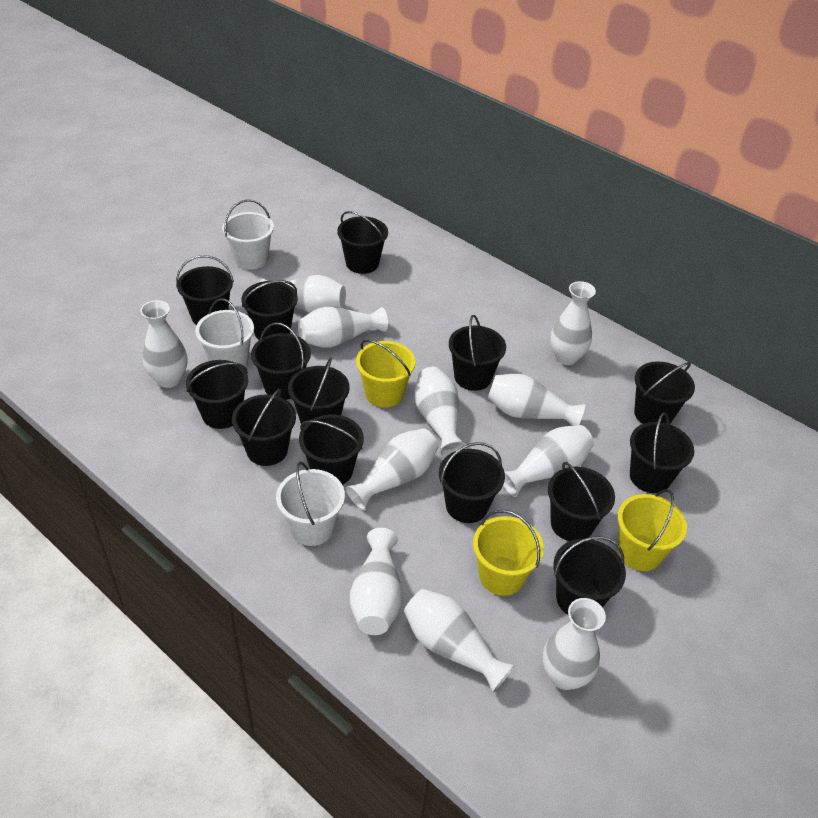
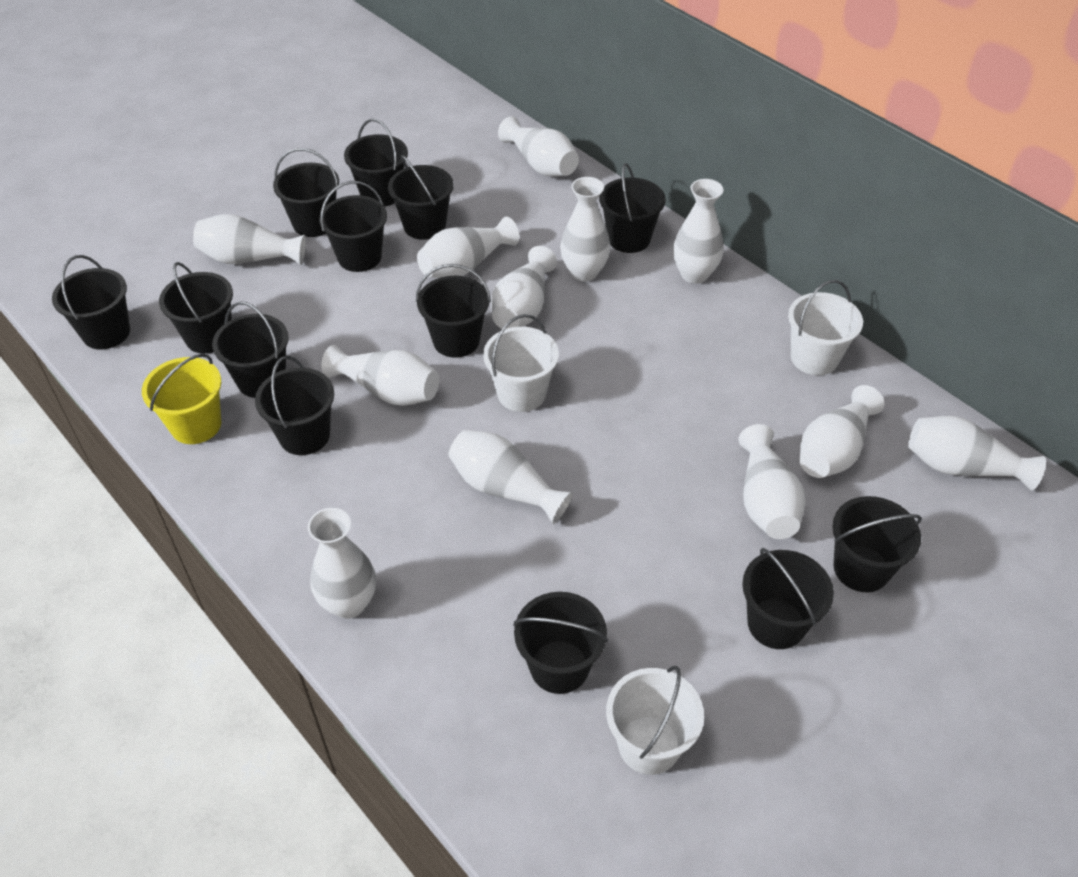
black bucket: [176,255,234,325] [186,360,248,429] [232,388,296,466] [241,280,298,340] [251,322,311,400] [288,357,350,427] [299,414,364,485] [337,211,388,274] [439,442,505,523] [449,315,506,391] [548,462,615,541] [553,536,626,615] [630,412,694,493] [634,361,695,424] = 14 -> [52,255,130,349] [159,262,233,354] [212,302,289,398] [255,356,334,455] [273,148,339,237] [319,181,387,272] [344,119,408,207] [388,155,454,240] [416,264,491,358] [513,592,608,694] [599,163,666,253] [742,548,834,649] [832,496,922,592] = 13
white vase: [140,300,187,388] [260,275,346,313] [298,307,388,348] [346,428,438,510] [350,528,403,635] [404,589,515,693] [414,367,466,458] [488,374,585,426] [503,425,594,497] [543,598,606,690] [550,281,596,365] = 11 -> [193,214,306,265] [308,508,376,618] [321,345,439,406] [417,217,519,278] [448,430,573,524] [491,246,557,329] [498,116,579,176] [560,177,610,281] [673,179,724,284] [738,424,806,539] [800,385,884,478] [908,416,1046,490] = 12
yellow bucket: [356,340,415,408] [473,510,544,596] [618,489,687,571] = 3 -> [142,354,221,444] = 1

